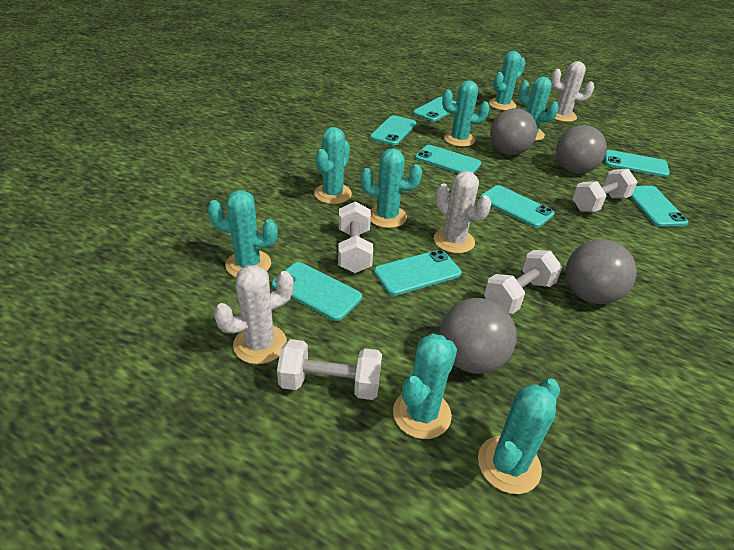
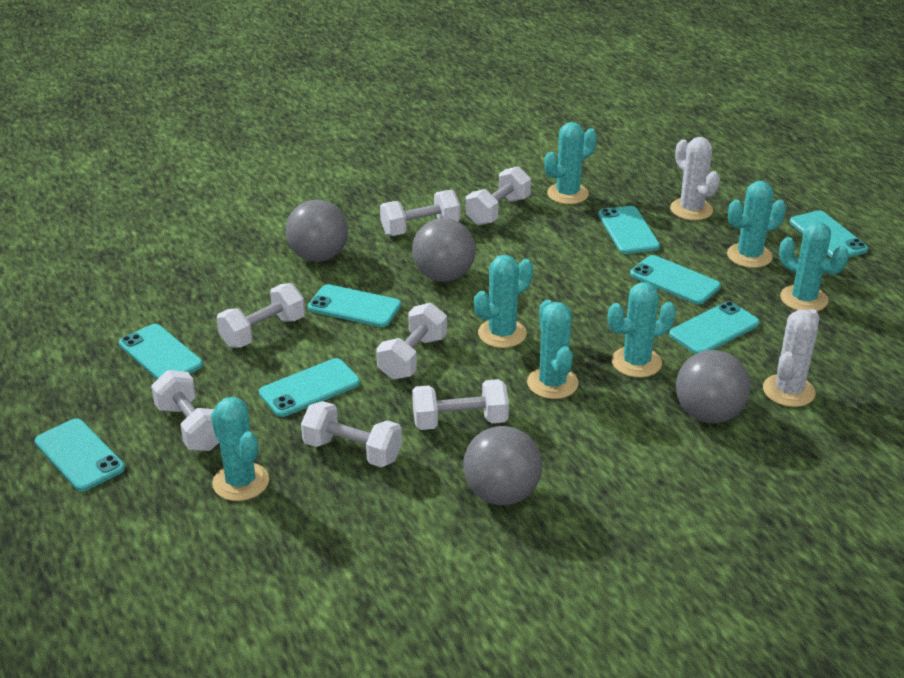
turquoise cactus: [207,190,278,277] [314,127,352,204] [361,148,422,228] [393,333,457,439] [442,80,490,147] [478,379,560,494] [489,51,526,111] [519,76,559,141] = 8 -> [211,397,269,501] [474,255,533,348] [527,300,579,399] [544,122,597,204] [608,282,676,378] [727,181,786,268] [779,222,849,311] = 7
white cactus: [214,265,294,364] [434,171,491,253] [551,61,594,122] = 3 -> [670,137,720,220] [763,309,820,407] = 2
white dumbbell: [277,339,382,400] [338,202,373,273] [484,250,562,314] [572,169,637,212] = 4 -> [151,370,219,451] [216,283,305,348] [301,401,402,467] [376,303,447,380] [380,190,460,236] [412,379,509,430] [466,166,531,225] = 7

